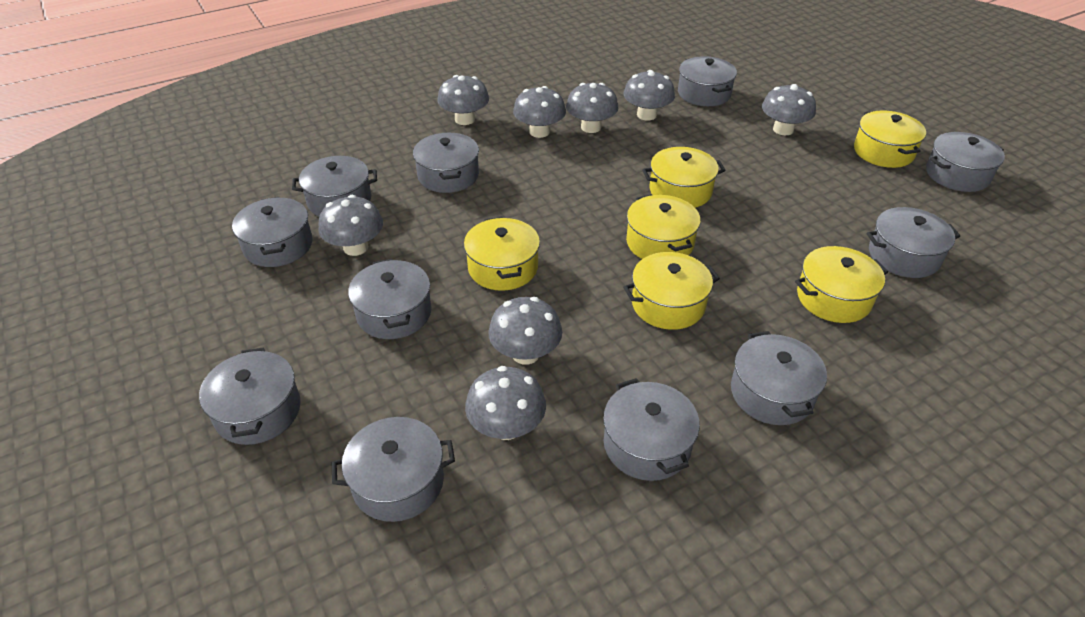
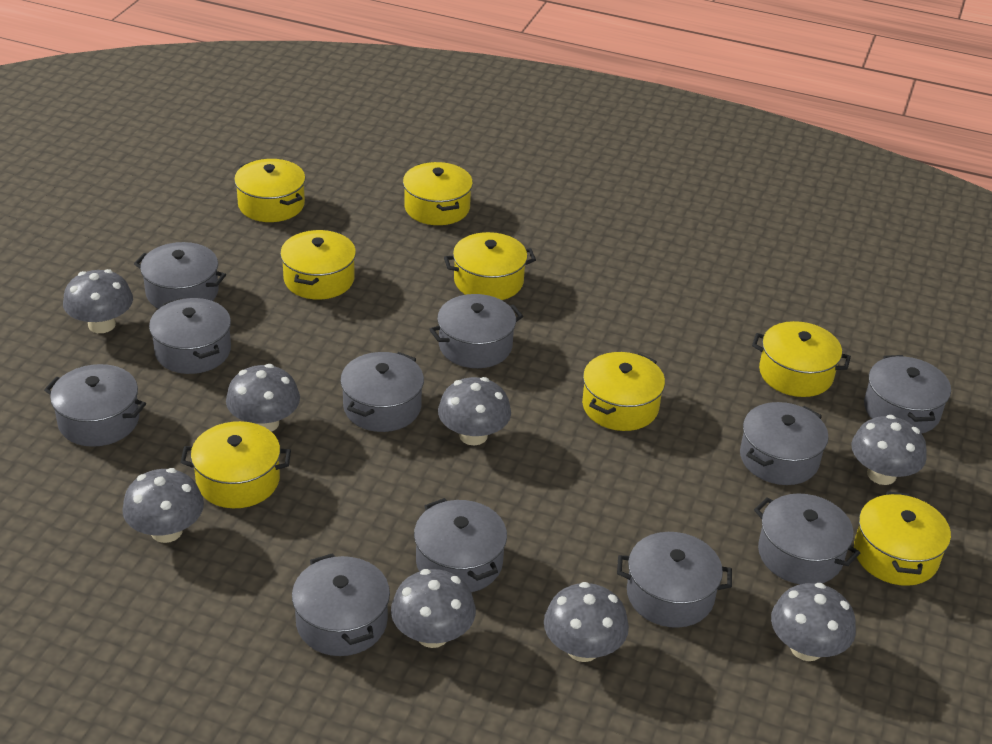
yellow pot: [464,217,540,291] [623,252,720,330] [626,194,701,259] [642,147,726,208] [795,246,888,323] [854,111,926,168] = 6 -> [180,421,291,508] [234,159,306,222] [280,230,356,299] [403,162,473,225] [444,232,536,300] [582,352,665,431] [752,321,851,397] [854,491,951,586] = 8

